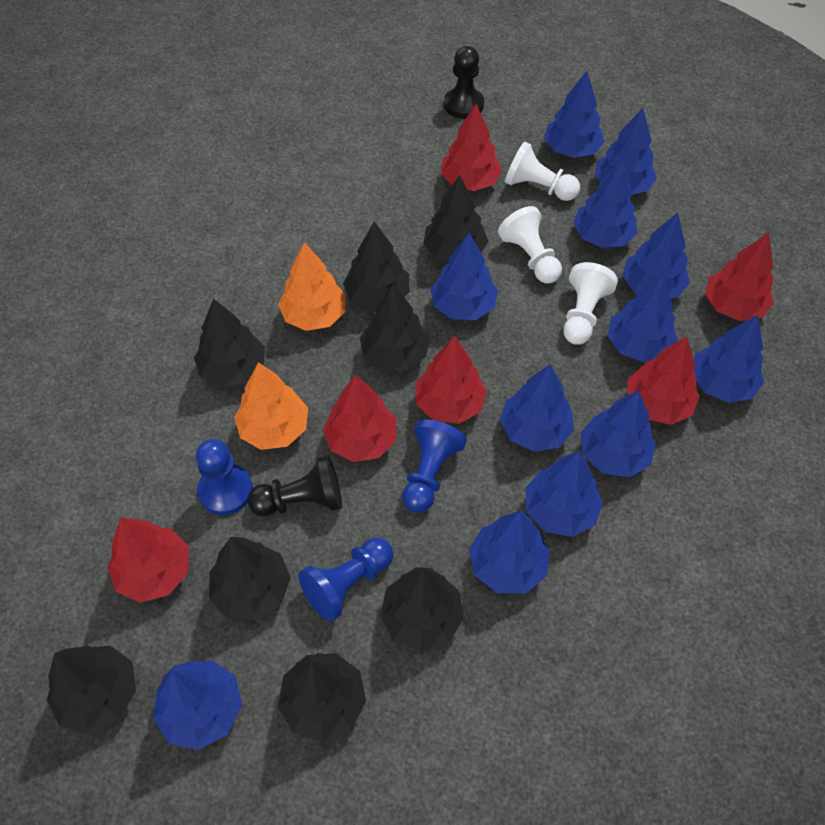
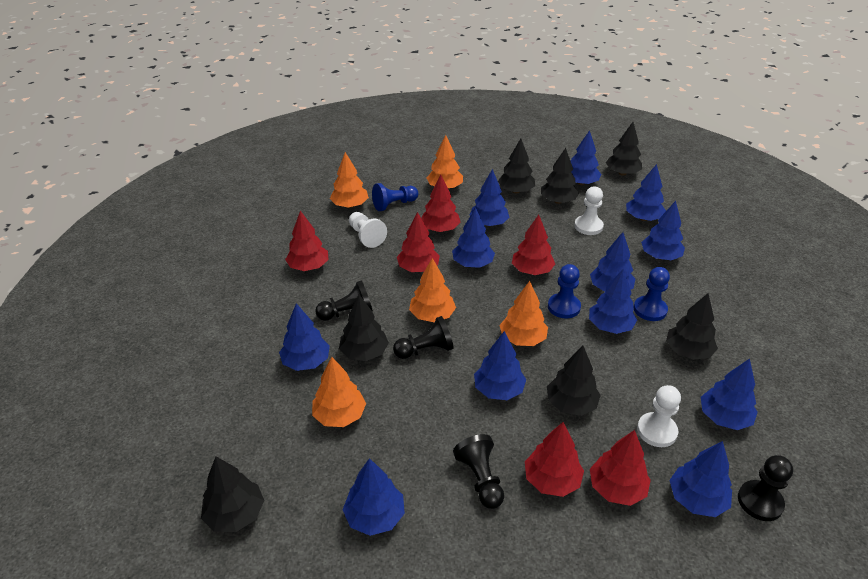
black pawn: [247,455,342,516] [444,46,484,119] = 2 -> [315,280,373,321] [393,316,454,359] [453,434,504,509] [738,455,793,521] = 4
black tree: [47,645,136,734] [194,299,265,387] [209,537,291,620] [278,653,366,742] [343,221,409,310] [360,283,430,370] [380,567,464,651] [423,175,489,261] = 8 -> [201,457,264,532] [339,295,389,361] [498,139,535,194] [541,148,579,204] [547,345,601,416] [606,122,642,176] [666,293,718,360] = 7
orange tree: [234,362,308,450] [278,242,346,331] = 2 -> [312,357,366,427] [330,152,369,208] [409,258,456,322] [427,135,463,189] [500,281,548,346] = 5

